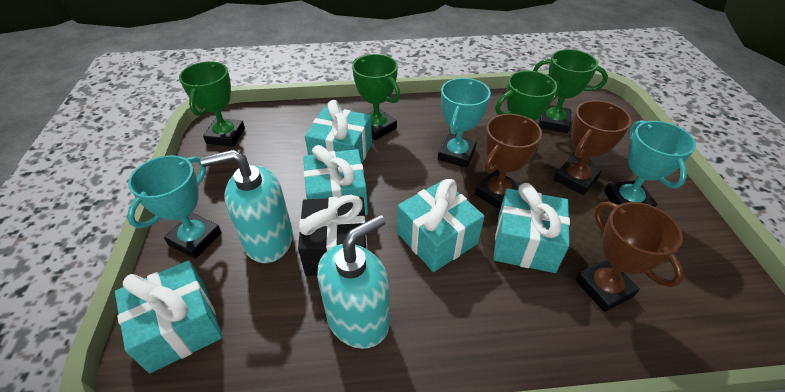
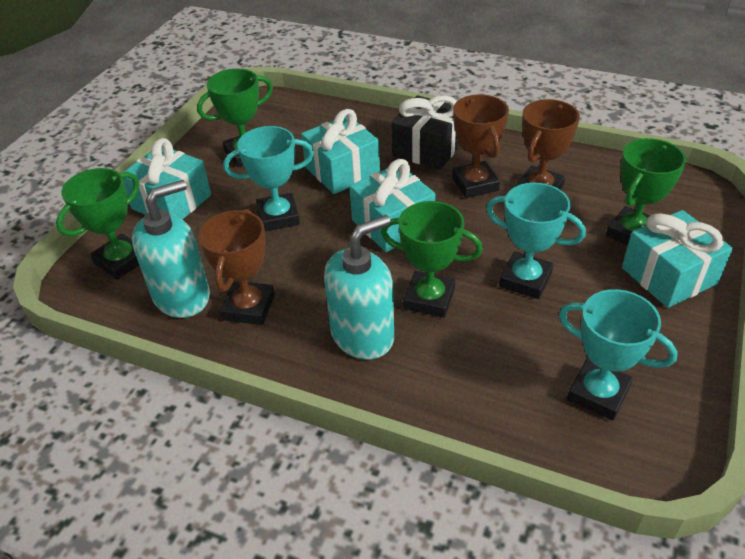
turquoise gift: [115,260,222,373] [303,145,368,215] [305,100,372,163] [397,179,485,272] [493,183,570,273] = 5 -> [123,138,211,220] [301,109,380,194] [349,159,436,252] [622,210,733,308] = 4

